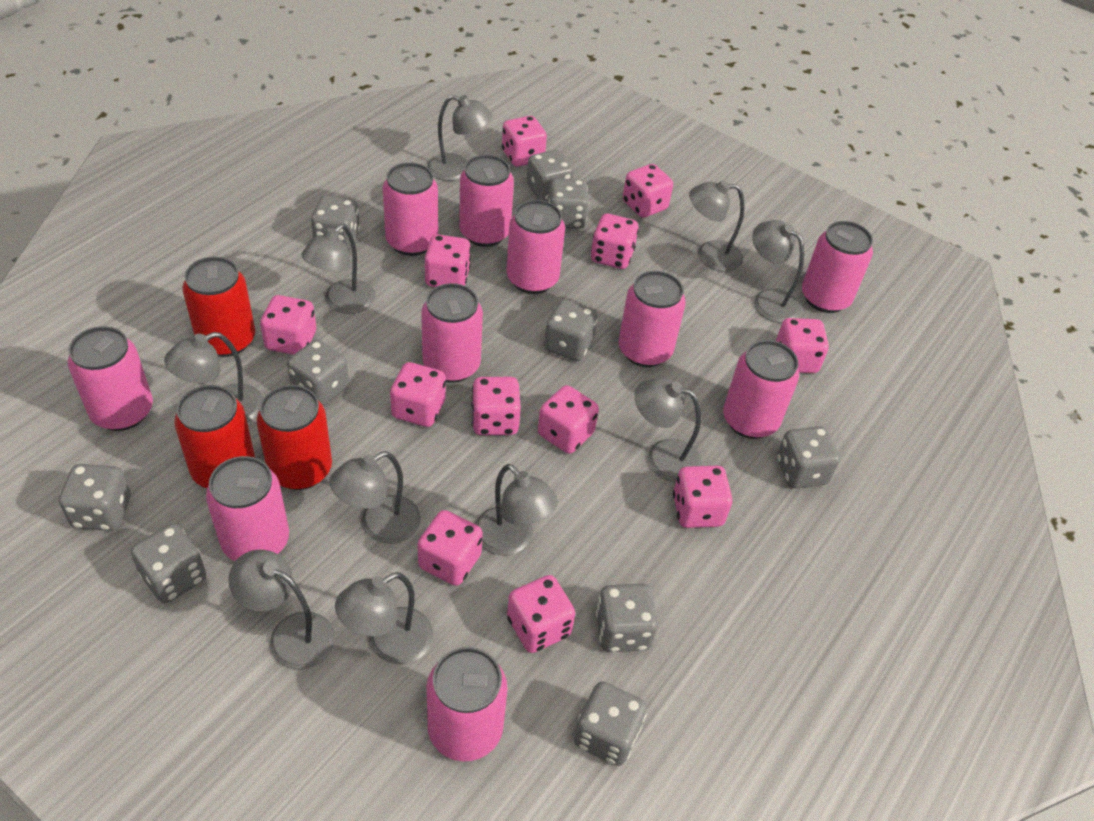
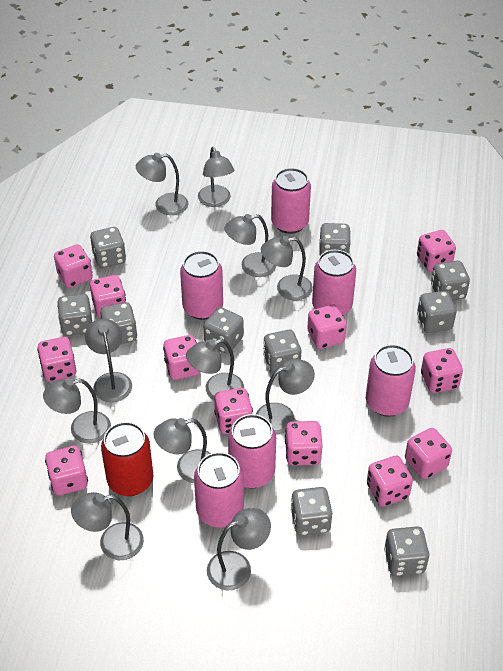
grey lamp: [164,332,263,422] [228,549,335,670] [301,224,375,314] [330,451,421,544] [335,572,433,664] [427,95,492,181] [476,464,558,555] [635,378,702,483] [689,180,745,271] [752,220,804,323] = 10 -> [43,378,111,443] [71,492,144,560] [85,319,132,402] [136,153,188,215] [154,418,211,483] [186,339,244,400] [198,147,234,207] [207,508,271,590] [225,214,276,277] [256,359,315,434] [261,236,313,300] = 11
pink can: [68,326,153,431] [206,456,289,561] [383,162,438,256] [421,283,483,383] [426,647,508,761] [459,155,514,247] [506,200,565,294] [618,271,686,367] [723,340,799,439] [802,221,873,313] = 10 -> [180,251,223,320] [194,452,244,527] [228,414,276,488] [271,168,311,234] [312,250,356,316] [366,344,416,417] = 6
red can: [174,385,255,488] [182,257,255,357] [257,385,332,490] = 3 -> [101,422,153,496] = 1

